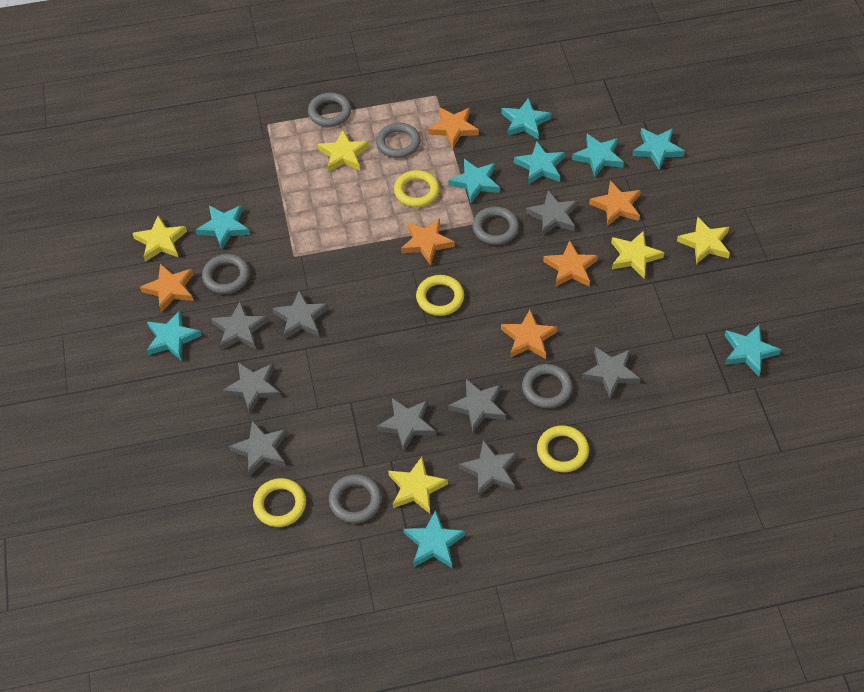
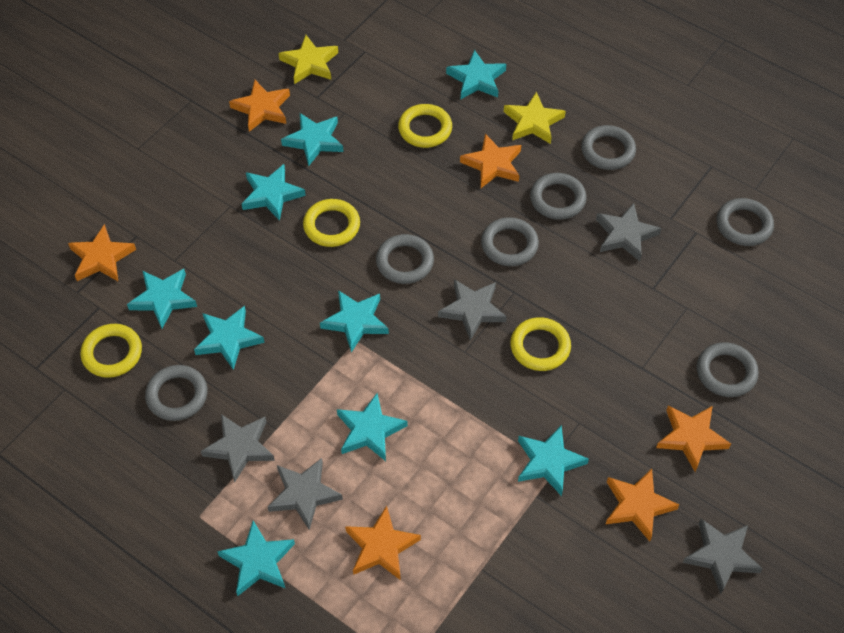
grey ring: [202,254,250,294] [308,93,351,127] [329,474,382,523] [376,123,421,158] [472,207,519,245] [522,364,573,408] = 6 -> [145,365,208,421] [376,234,434,284] [481,217,539,266] [530,173,587,220] [581,125,636,170] [697,342,759,397] [716,198,774,246] = 7
grey star: [211,302,268,350] [222,362,281,414] [229,420,287,477] [272,290,328,339] [377,398,436,451] [448,379,506,432] [459,440,517,497] [526,190,578,236] [582,347,641,398] = 9 -> [201,414,275,482] [268,458,343,530] [438,279,507,341] [596,203,661,261] [683,519,763,594] = 5
yellow star: [132,215,187,262] [318,130,369,172] [388,457,448,514] [611,231,664,278] [677,217,730,264] = 5 -> [278,35,338,84] [504,92,566,144] = 2

